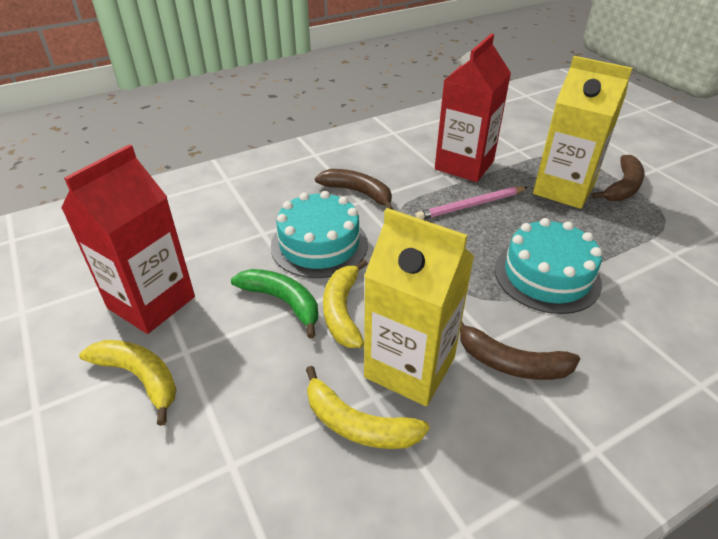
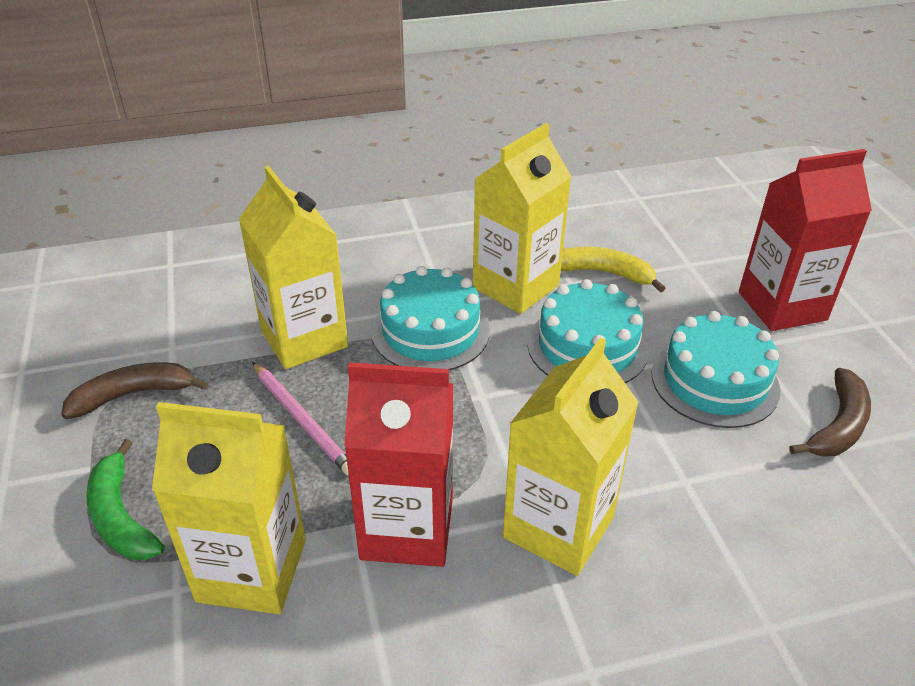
brown banana: [315,169,393,210] [460,322,580,380] [592,155,645,201] = 3 -> [61,362,208,419] [789,368,871,457] = 2
turquoise cake: [271,191,368,278] [495,218,602,314] = 2 -> [371,266,490,370] [527,279,649,383] [652,311,781,428] = 3
yellow banana: [79,340,177,426] [306,366,430,449] [323,259,368,348] = 3 -> [561,246,666,293] = 1
yellow carton: [364,208,474,406] [533,56,632,209] = 2 -> [152,402,306,614] [239,166,348,369] [473,123,572,314] [503,337,639,576] = 4

